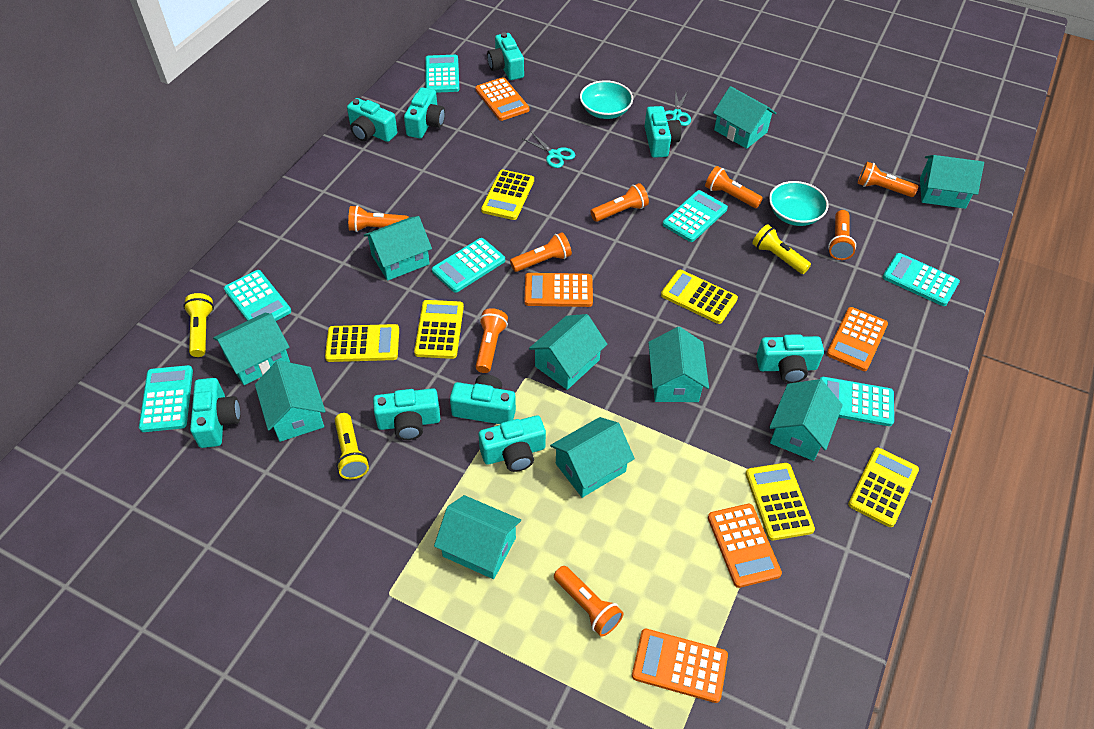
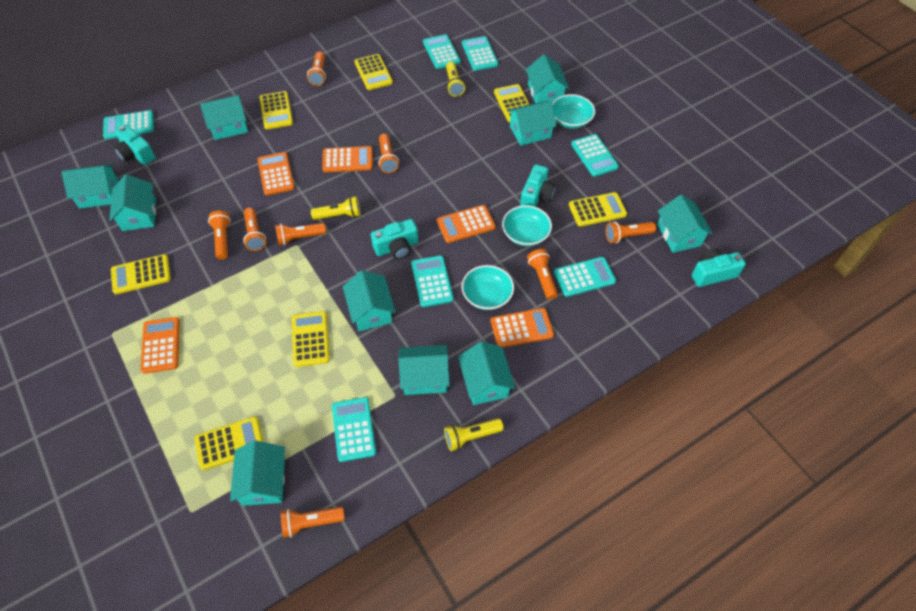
turquoise bowl: [580,80,633,119] [769,181,829,226] = 2 -> [462,265,514,310] [502,205,552,246] [552,94,595,129] = 3
turquoise camera: [190,378,241,448] [347,98,397,142] [373,388,440,440] [404,87,445,138] [450,374,516,424] [479,415,546,472] [487,32,524,80] [645,106,681,158] [756,334,824,383] = 9 -> [114,124,156,165] [371,219,418,259] [520,165,555,207] [692,248,746,287] = 4
turquoise scissors: [523,132,575,168] [665,90,691,126] = 2 -> none = 0
yellow calculator: [325,324,399,362] [414,300,464,359] [481,169,534,220] [661,270,738,324] [745,463,815,541] [848,448,919,527] = 6 -> [111,254,171,294] [194,417,263,471] [260,91,293,129] [292,311,330,367] [355,54,393,90] [494,84,530,122] [569,192,627,227] = 7

